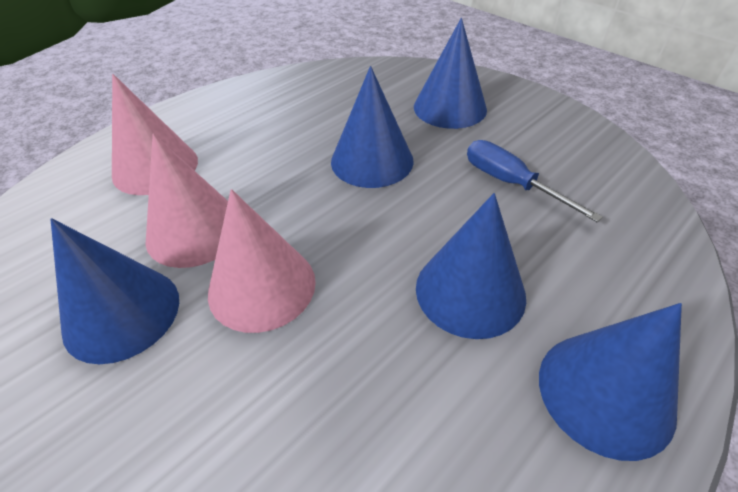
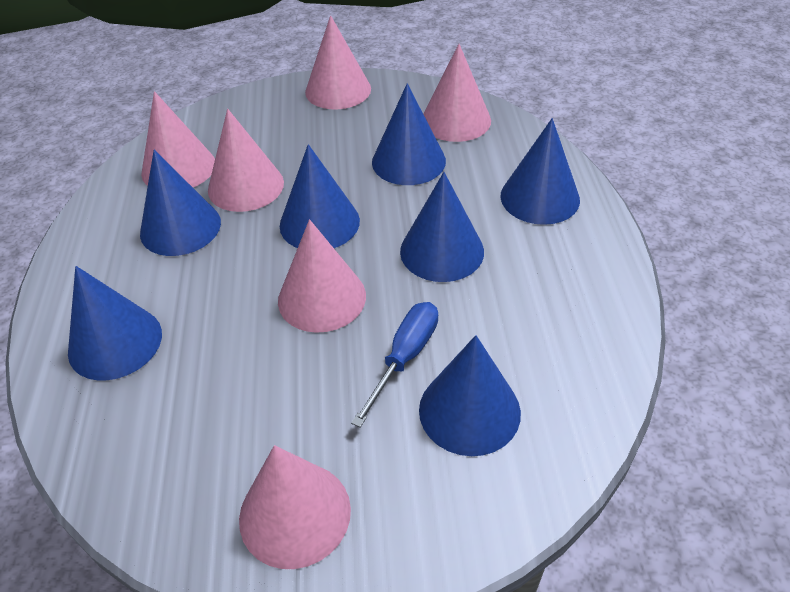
blue cone: [50,218,179,364] [331,66,414,188] [414,18,487,129] [416,193,526,339] [539,303,682,461] = 5 -> [68,266,162,380] [140,150,221,256] [280,144,360,248] [372,83,446,185] [400,172,484,282] [419,335,521,456] [500,118,580,225] = 7
pink cone: [112,74,198,195] [146,134,228,268] [208,189,316,333] = 3 -> [141,91,215,187] [208,109,284,212] [239,445,351,569] [278,219,366,333] [305,15,371,109] [424,44,491,142] = 6

